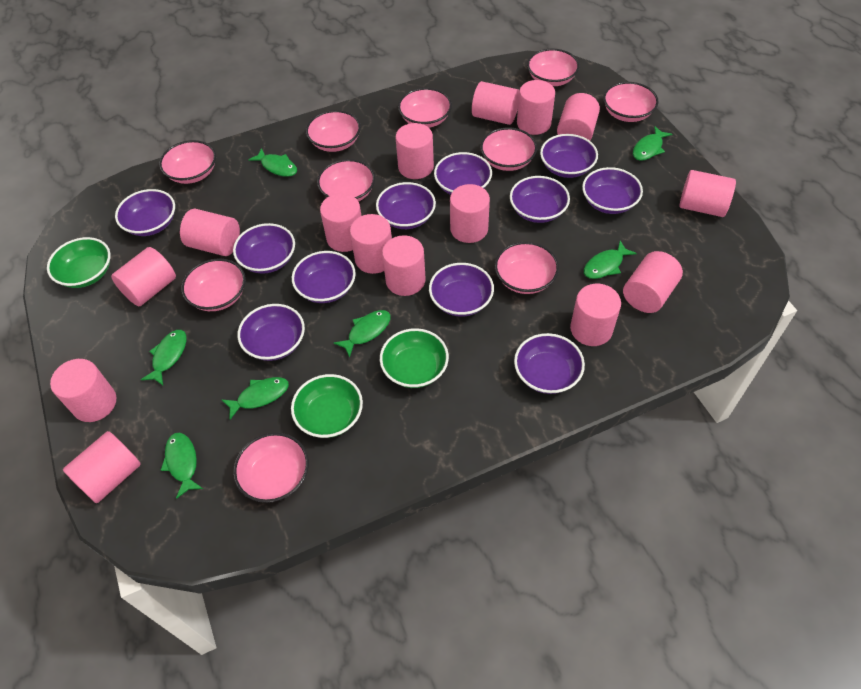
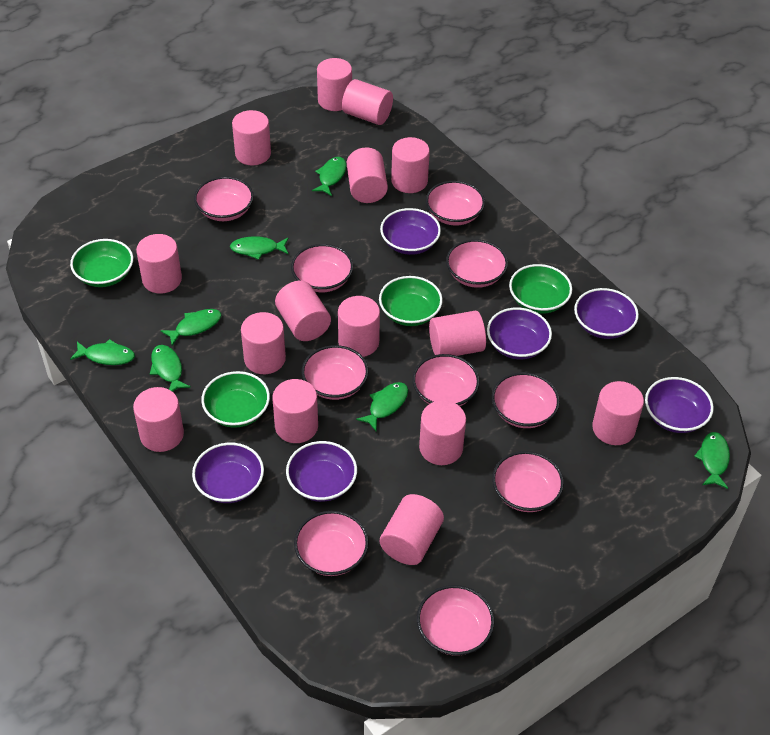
green bowl: [47,237,111,288] [291,374,363,438] [380,328,449,388] = 3 -> [70,239,133,287] [201,371,270,428] [379,276,443,326] [509,264,572,314] = 4
purple bowl: [115,189,175,236] [233,223,295,274] [237,304,305,361] [292,251,356,303] [376,182,436,229] [429,263,494,316] [434,152,492,195] [510,176,570,223] [514,333,585,394] [540,134,598,178] [582,167,643,214] = 11 -> [192,443,264,503] [286,441,357,502] [380,208,441,255] [487,307,552,359] [574,288,639,339] [645,377,714,433] = 6

